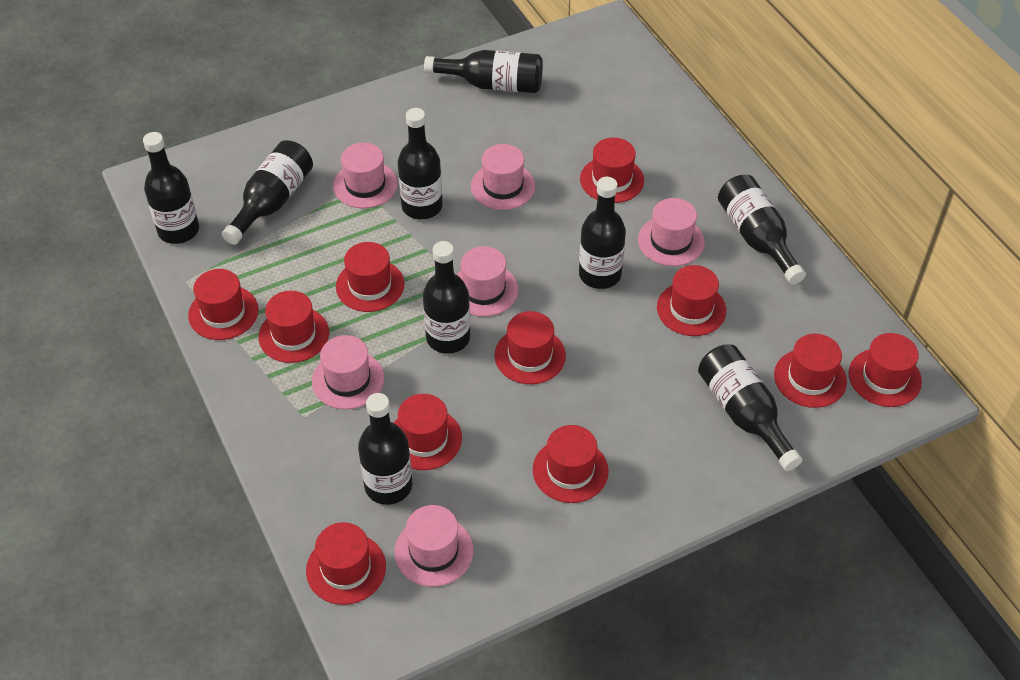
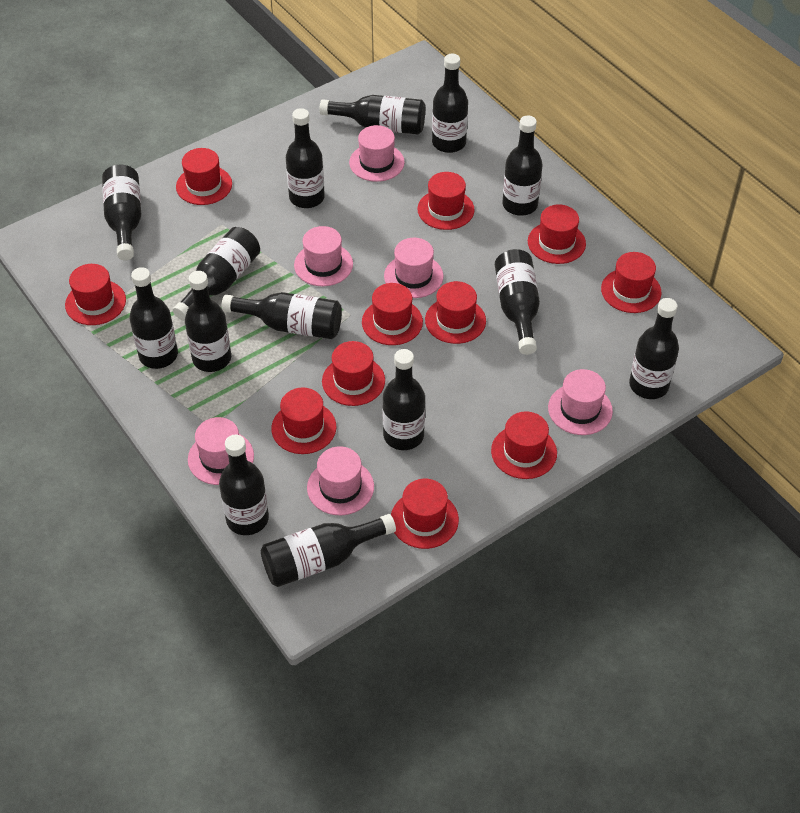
black bottle: [143,132,199,244] [222,140,313,245] [358,393,412,505] [398,108,443,219] [423,241,470,354] [424,50,543,93] [579,177,626,289] [698,344,802,471] [718,175,806,285] = 9 -> [102,164,141,261] [130,267,178,369] [173,227,260,320] [185,271,231,372] [219,435,269,535] [221,292,342,339] [261,514,396,587] [286,108,325,208] [319,95,425,134] [382,349,425,450] [432,54,468,153] [495,249,540,355] [502,116,543,216] [629,298,679,399] = 14

